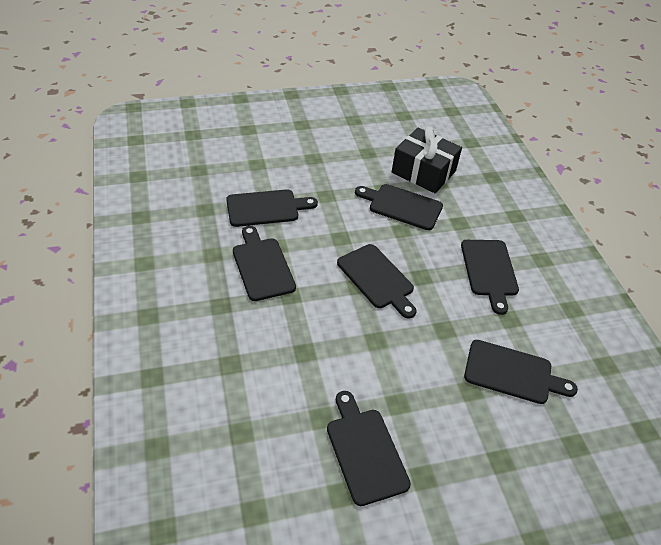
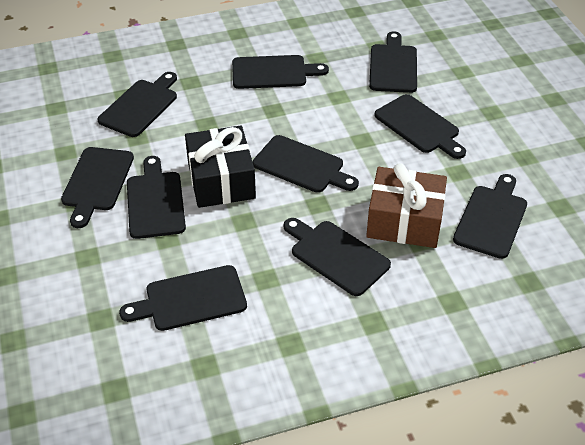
black cutting board: [226,189,318,227] [233,226,296,301] [327,391,411,506] [337,244,417,318] [355,184,443,230] [461,240,519,315] [464,340,578,404] = 7 -> [61,147,134,228] [97,72,177,137] [119,265,247,331] [127,156,186,239] [232,55,329,89] [253,135,359,193] [284,218,391,296] [369,32,417,93] [374,94,466,159] [453,174,527,259] = 10
brown gift: none = 0 -> [366,163,447,248] = 1

